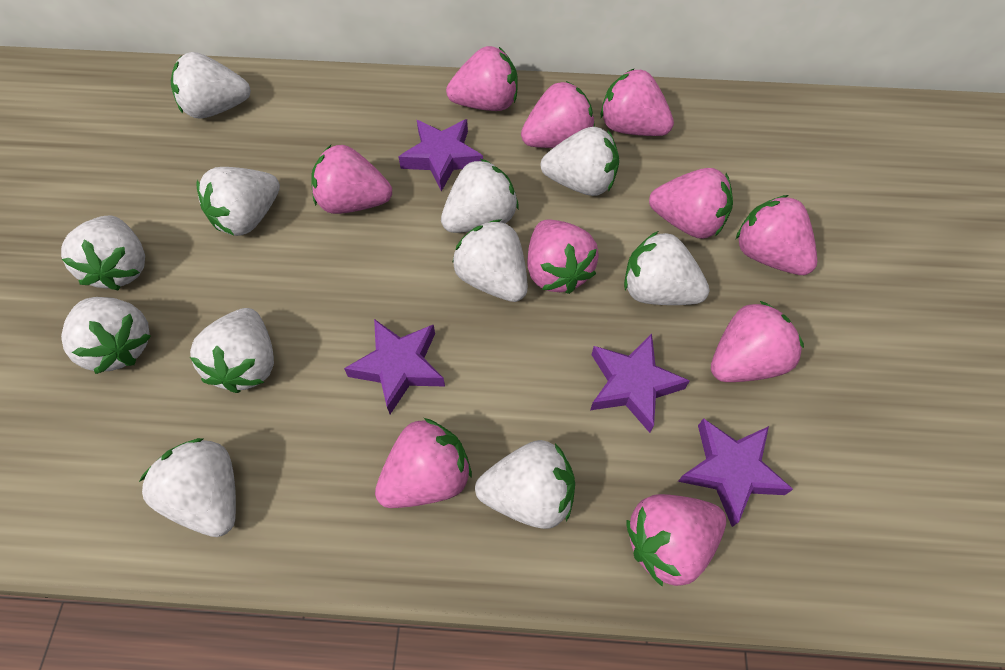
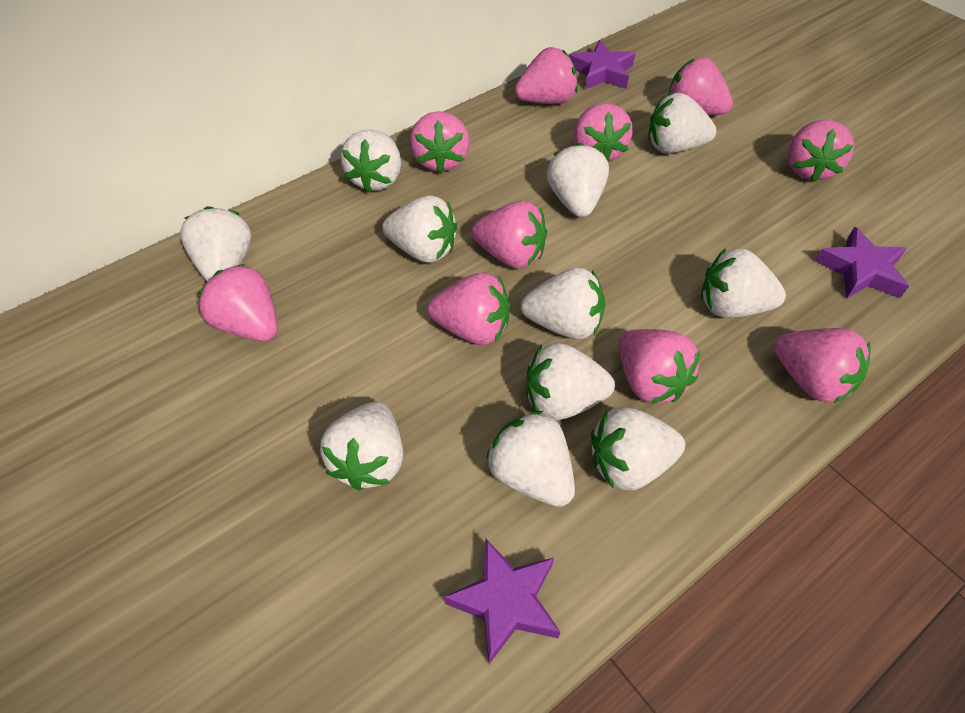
purple star: [344,319,445,414] [399,119,483,192] [590,334,690,433] [678,418,793,527] = 4 -> [444,539,560,664] [569,40,635,90] [815,227,909,299] = 3

